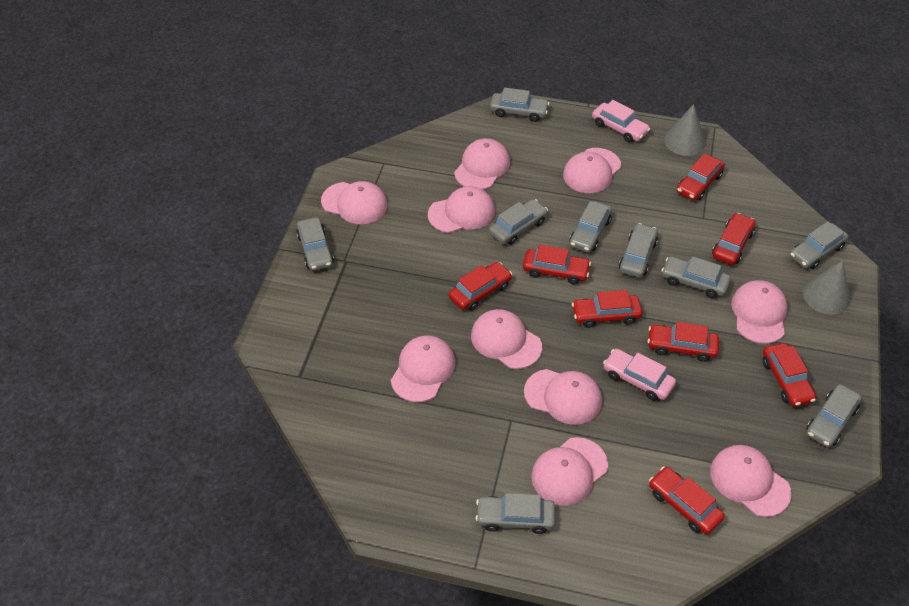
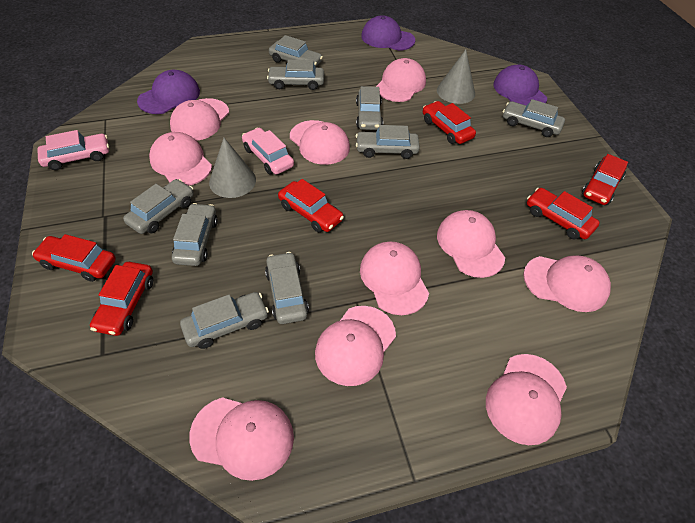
purple cap: none = 0 -> [137,70,200,114] [361,15,415,51] [493,65,547,106] = 3
red car: [449,262,512,311] [523,245,591,284] [572,290,642,328] [648,322,719,362] [649,466,725,534] [677,153,725,200] [712,213,756,265] [763,343,816,407] = 8 -> [32,234,116,282] [90,262,153,336] [278,179,344,232] [423,101,476,144] [527,188,600,239] [582,154,628,205] = 6

